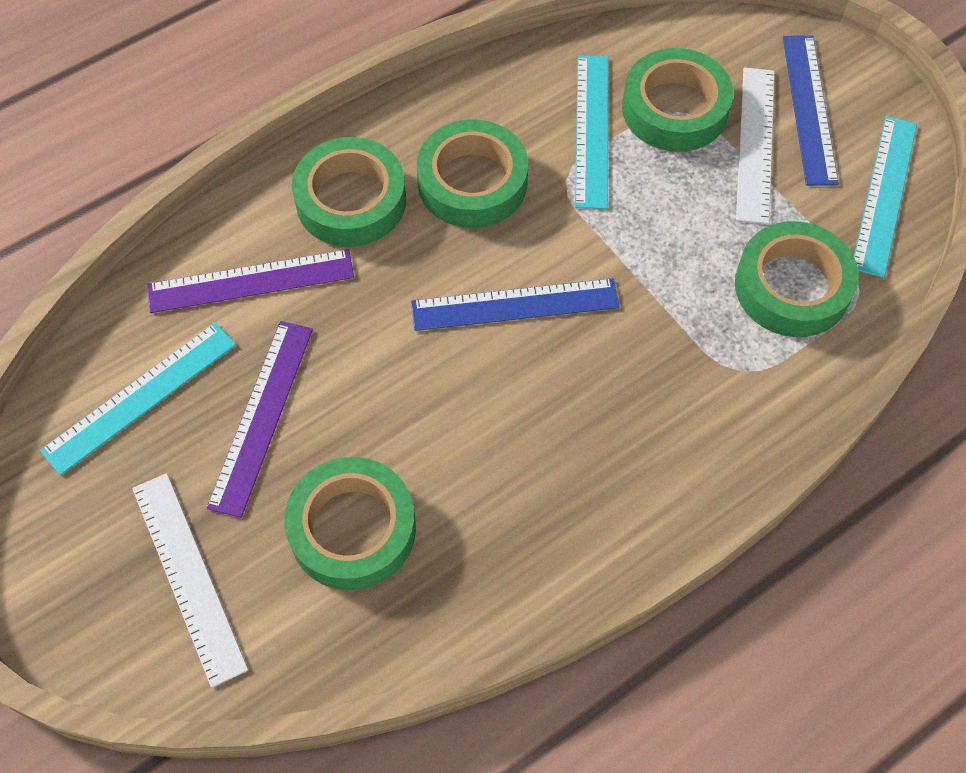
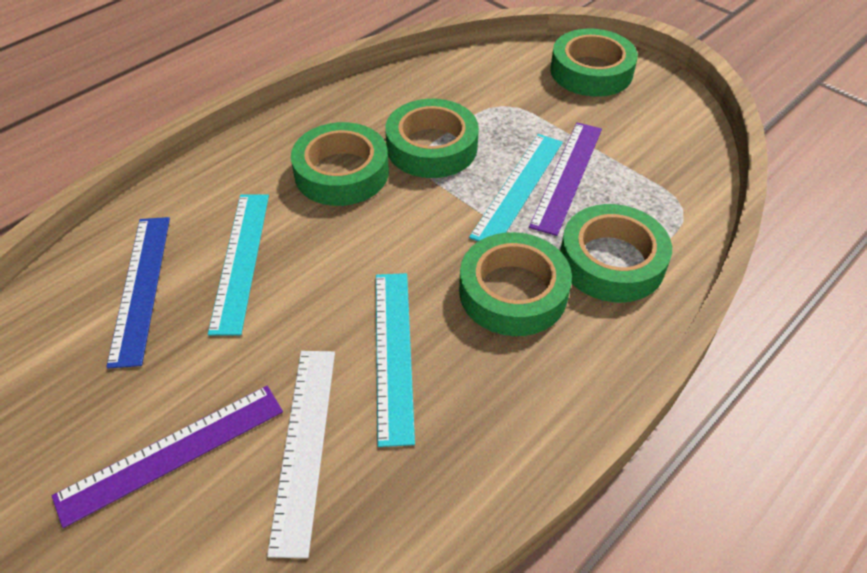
blue ruler: [411,278,620,331] [783,35,839,186] = 2 -> [106,217,170,369] = 1
white ruler: [132,473,248,688] [736,68,775,224] = 2 -> [267,351,335,558] = 1

